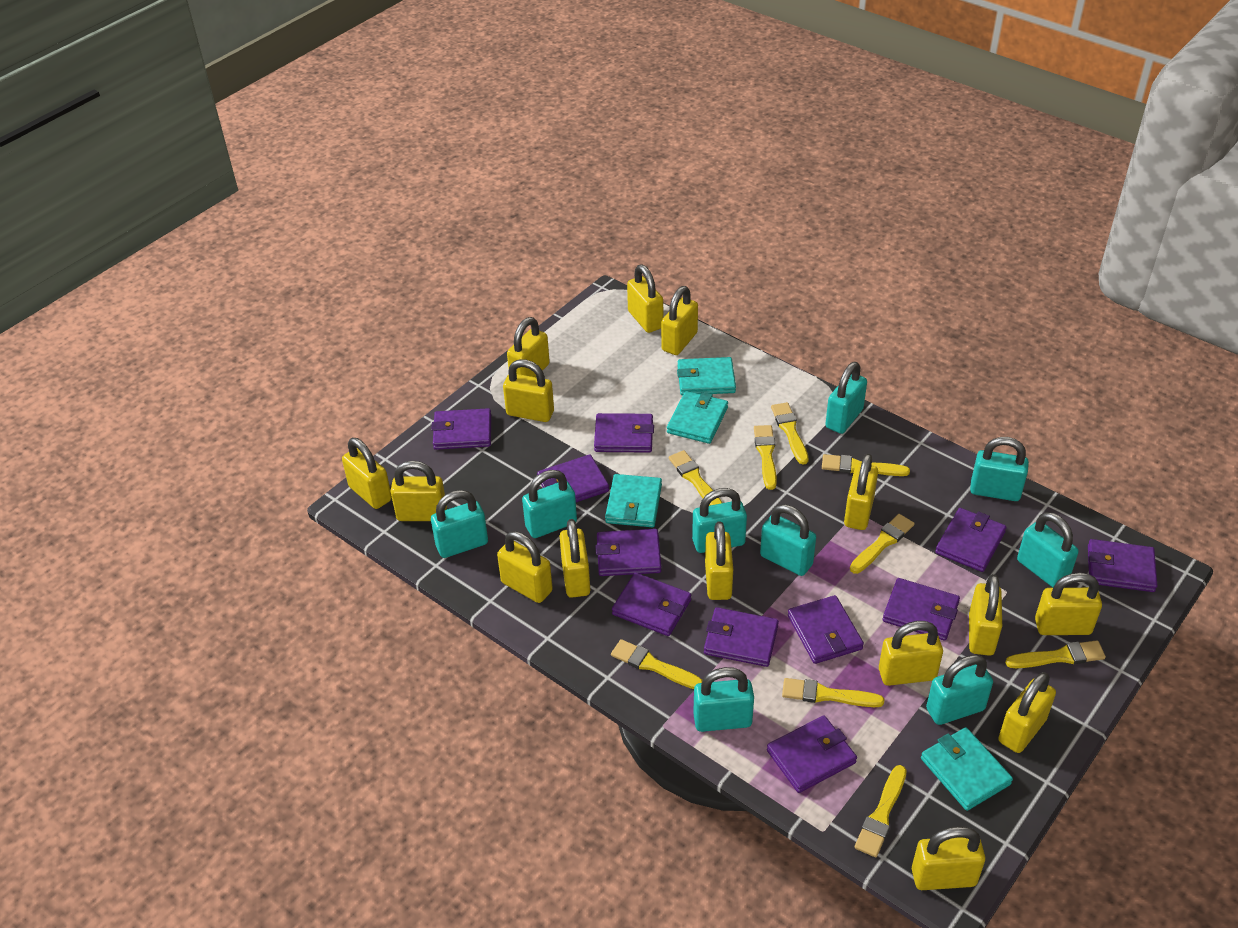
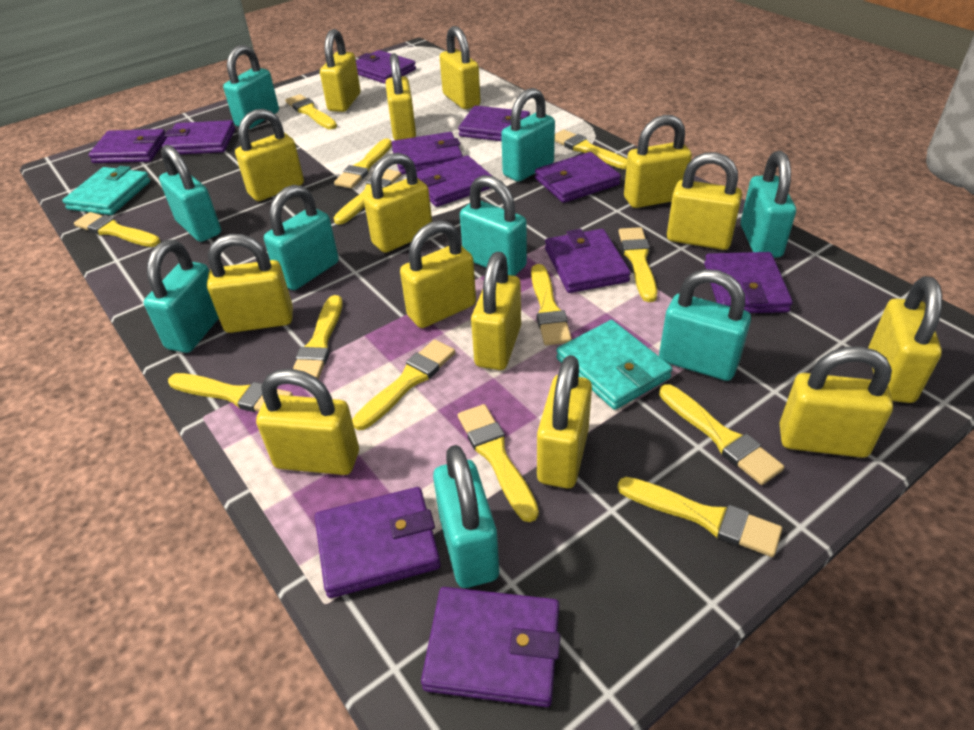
turquoise wallet: [605,474,662,527] [667,391,728,444] [677,357,736,395] [921,727,1013,811] = 4 -> [62,166,150,215] [556,320,672,410] = 2
yellow brush: [611,639,703,689] [669,450,722,506] [754,425,777,490] [771,402,809,464] [782,678,884,707] [822,454,910,476] [850,514,914,574] [855,765,907,857] [1005,640,1106,668] = 9 -> [74,212,160,247] [168,373,293,412] [285,94,337,129] [293,295,343,379] [334,138,392,189] [334,169,401,224] [352,339,455,430] [458,404,539,522] [531,264,572,345] [555,130,627,169] [617,477,782,557] [619,227,657,302] [659,384,784,485] = 13
yellow padlock: [342,438,392,509] [391,460,447,521] [497,531,553,603] [503,359,554,422] [507,317,550,377] [560,519,590,598] [627,264,663,333] [661,286,698,355] [705,522,733,600] [844,453,878,530] [879,621,943,686] [912,826,985,890] [969,574,1002,656] [998,672,1056,753] [1035,573,1102,635] = 15 -> [207,234,293,333] [235,109,304,201] [256,369,359,475] [320,29,361,112] [364,153,432,253] [385,53,416,140] [400,220,476,328] [440,26,481,109] [471,252,521,370] [537,355,592,488] [624,115,692,208] [667,152,742,250] [780,346,893,458] [868,276,942,403] = 14

